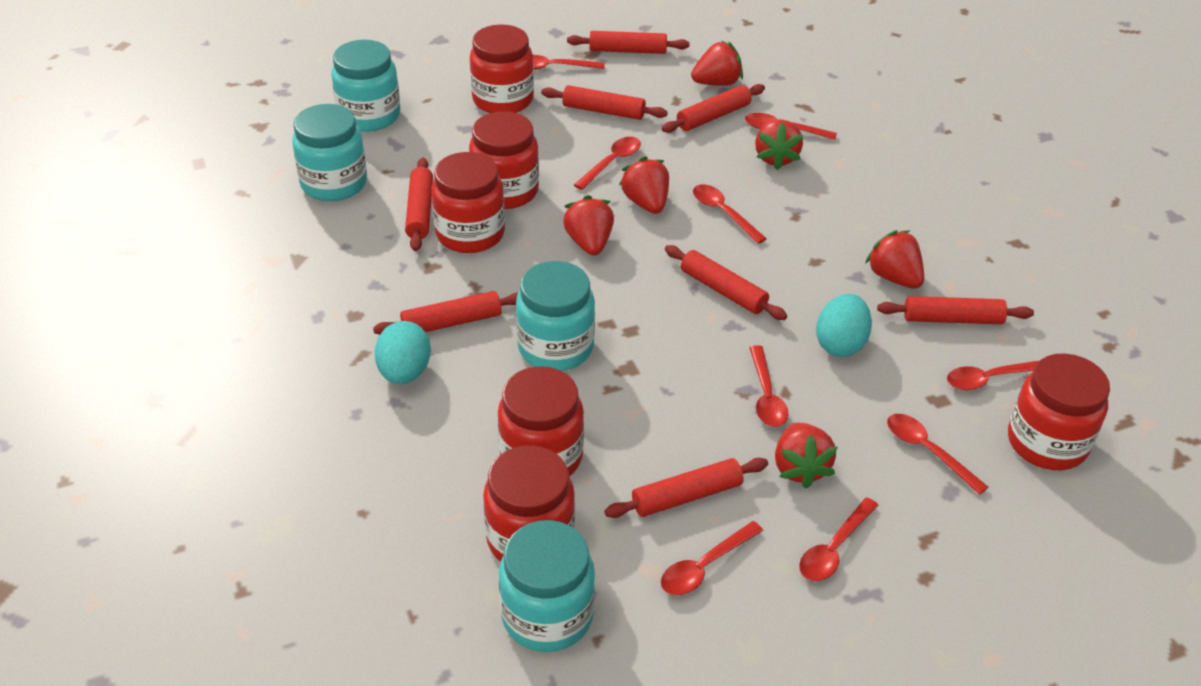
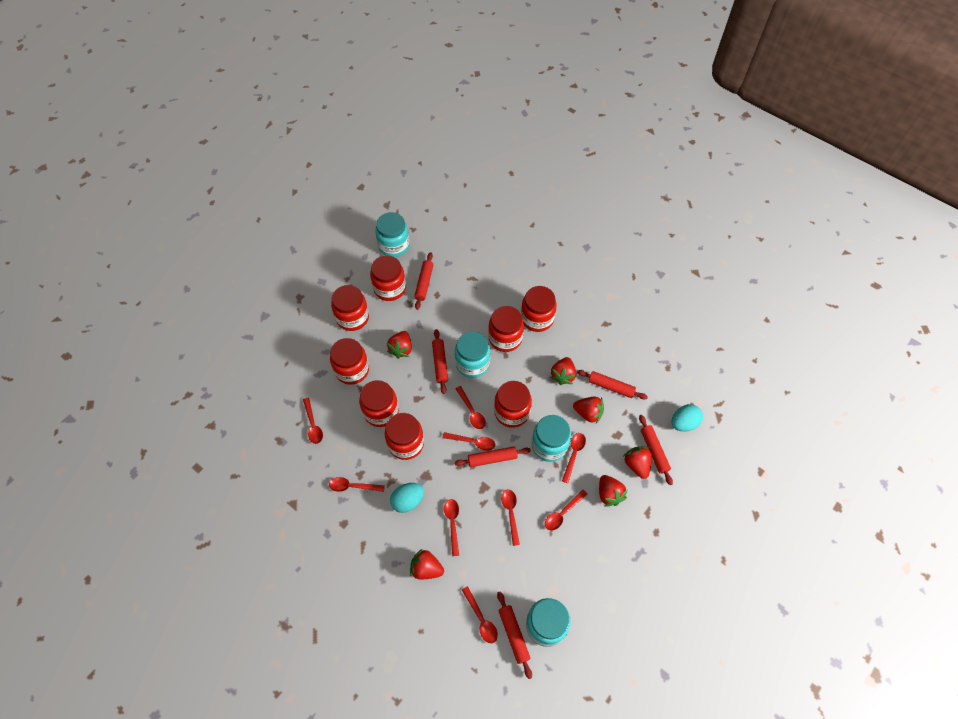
red jar: [431,152,505,253] [469,111,539,209] [470,25,534,113] [483,445,575,562] [498,366,584,477] [1008,353,1110,470] = 6 -> [330,338,369,385] [331,285,369,331] [359,380,399,427] [370,255,406,301] [385,413,424,460] [488,306,524,352] [494,381,532,428] [521,286,557,332] = 8
red rolling pin: [373,291,519,335] [405,158,433,251] [541,85,668,120] [567,31,690,54] [604,458,768,518] [662,84,765,133] [665,245,787,320] [877,296,1034,324] = 8 -> [414,252,433,310] [432,329,448,394] [454,447,531,467] [497,592,532,679] [577,370,648,399] [639,415,673,485] = 6

